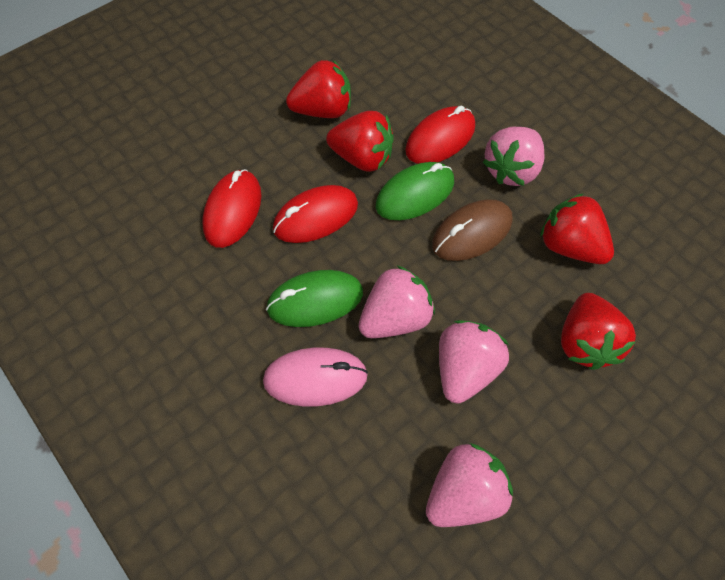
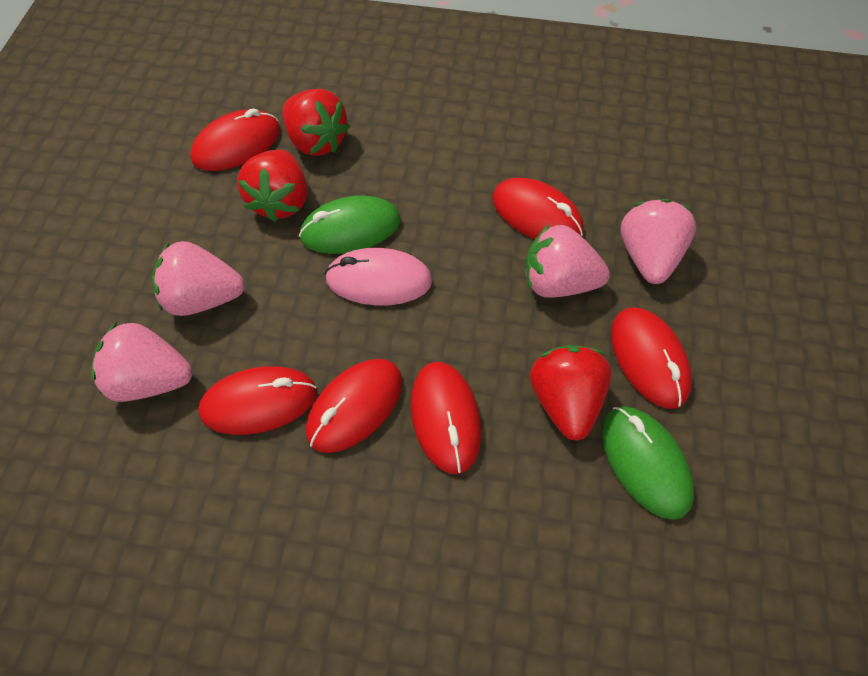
brown mouse: [432,199,513,261] = 1 -> none = 0
red mouse: [202,169,261,248] [273,185,358,243] [405,106,475,164] = 3 -> [190,108,280,171] [198,366,317,435] [306,359,402,453] [411,362,481,474] [492,178,584,239] [611,307,692,409] = 6
red strawberry: [286,60,351,118] [326,111,394,172] [540,193,614,264] [561,293,636,370] = 4 -> [237,150,307,222] [282,89,350,156] [530,345,612,441] = 3

